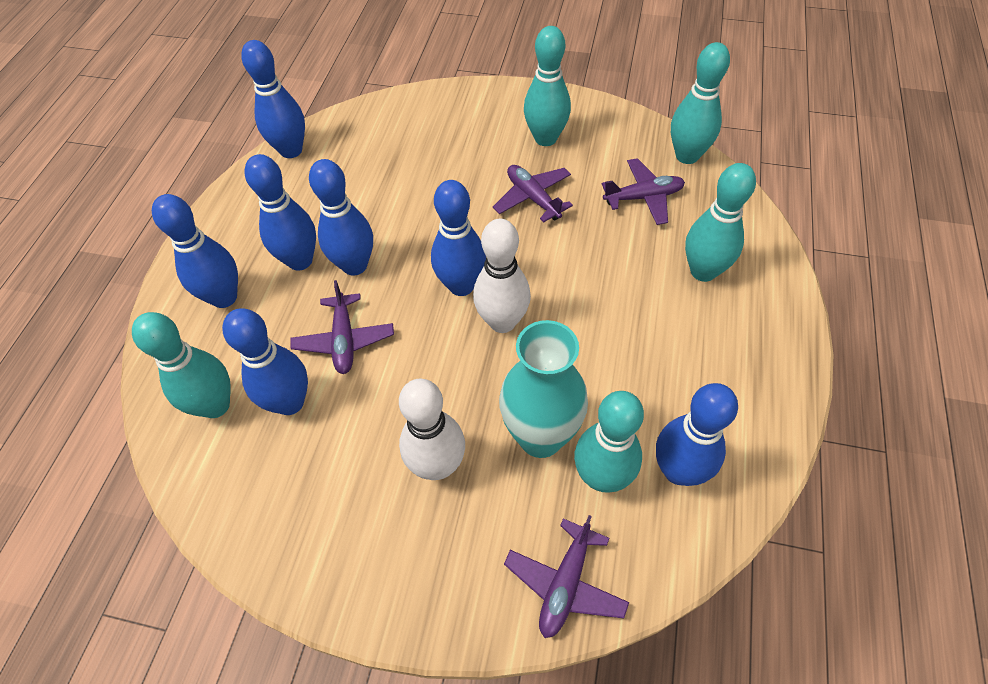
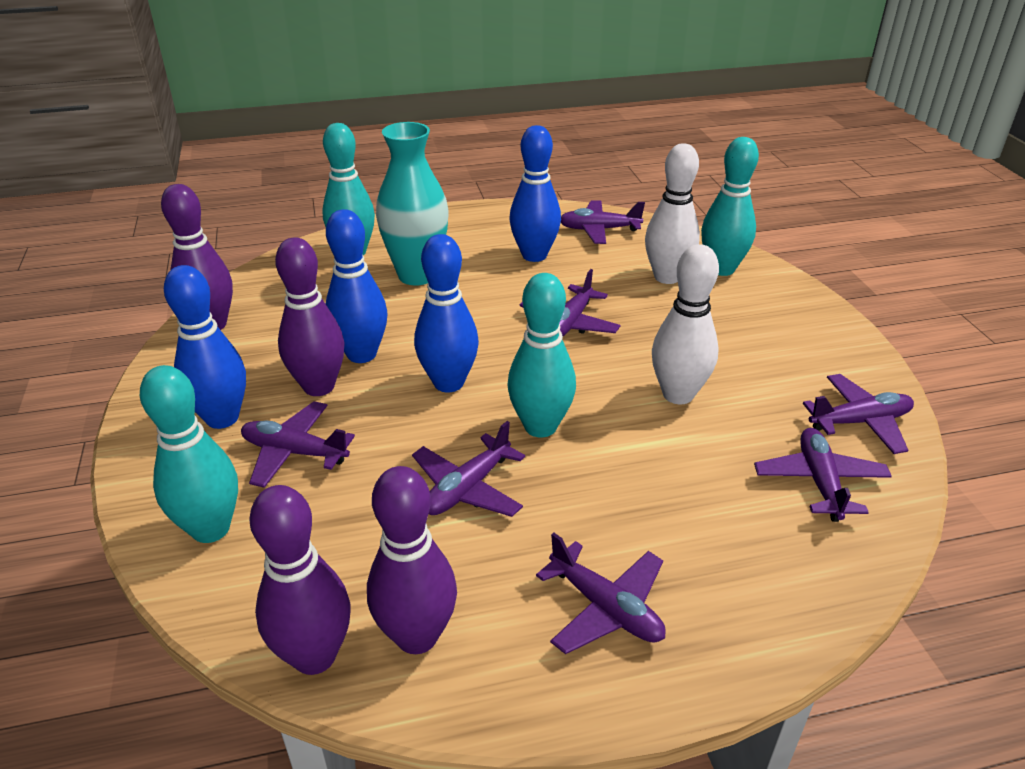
blue bowling pin: [152,194,238,308] [222,308,308,415] [241,40,305,158] [245,154,316,271] [309,159,373,276] [431,180,486,296] [656,383,738,486] = 7 -> [164,265,246,429] [326,209,387,363] [414,234,479,392] [509,125,561,262] = 4
purple bowling pin: none = 0 -> [161,184,233,330] [249,485,350,675] [275,237,345,396] [367,466,457,654] = 4
purple plane: [290,280,394,374] [493,165,573,223] [504,515,629,638] [602,158,685,225] = 4 -> [241,401,355,488] [412,421,525,517] [519,269,621,336] [536,533,666,654] [561,200,645,244] [754,428,892,522] [803,374,914,454] = 7
turquoise bowling pin: [132,312,231,418] [524,26,571,146] [574,391,644,493] [671,42,730,164] [685,163,756,282] = 5 -> [140,365,238,543] [322,123,375,256] [507,273,576,438] [701,137,759,276] = 4

